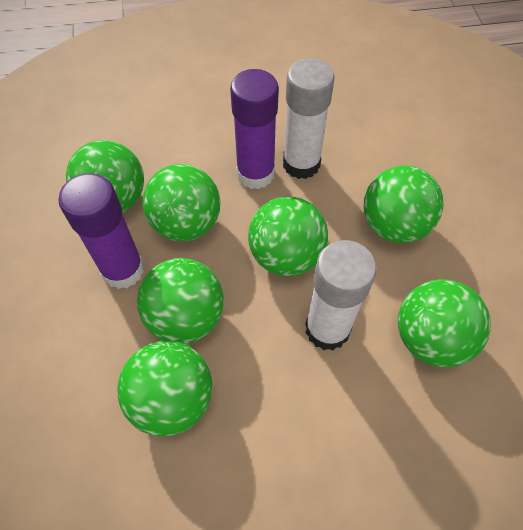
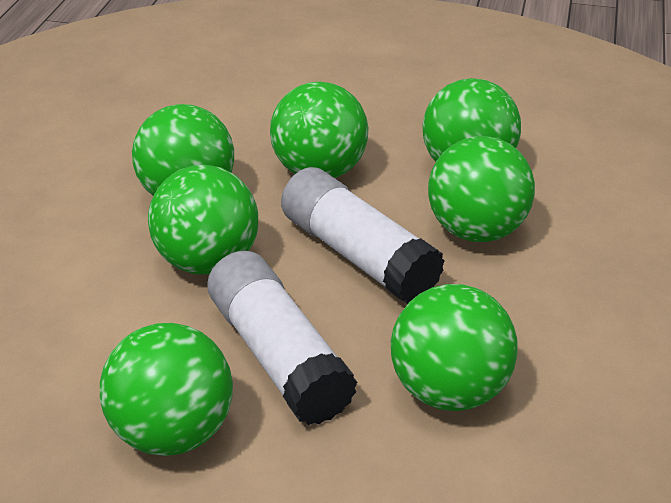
purple glue stick: [58,173,144,289] [230,69,279,189] = 2 -> none = 0

